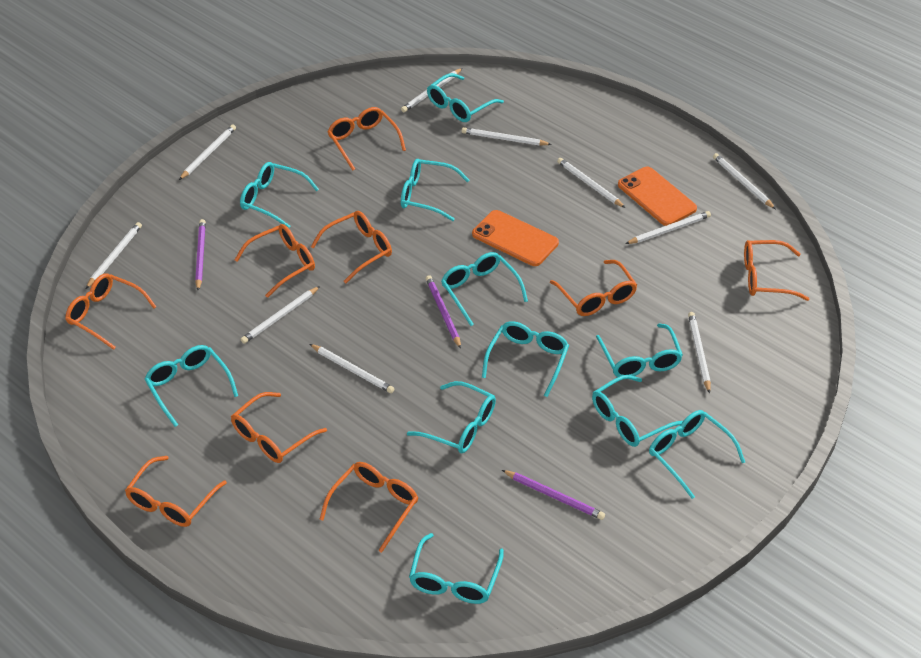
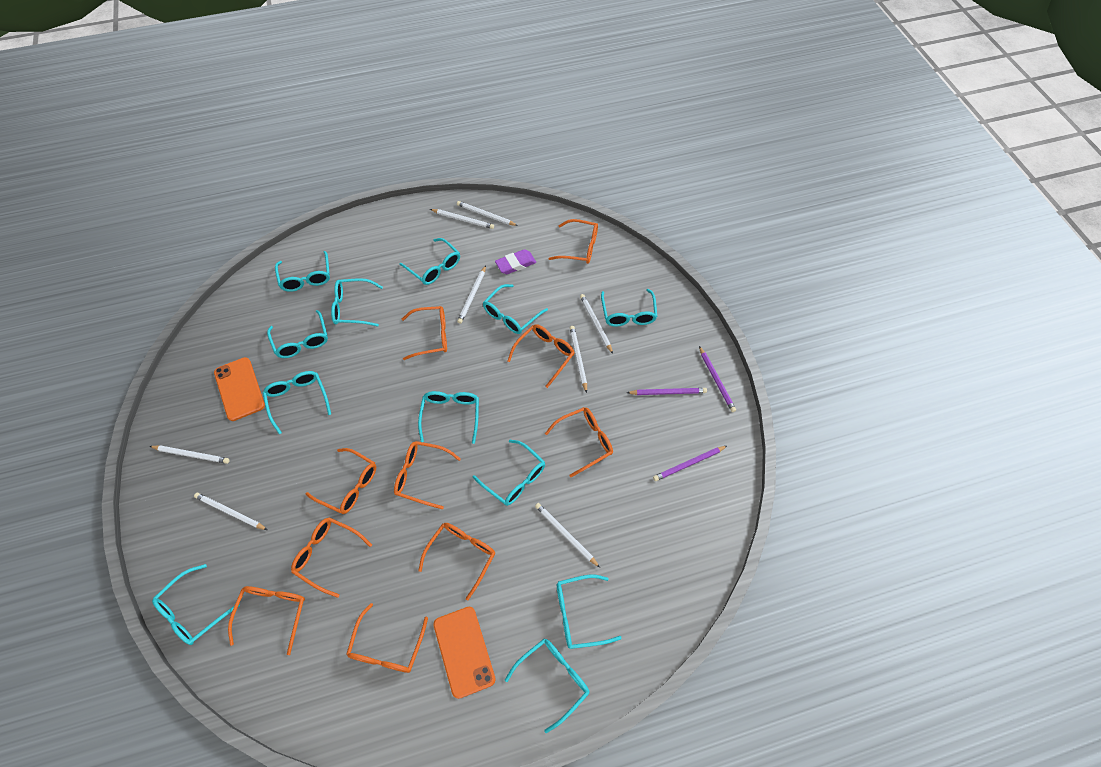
orange glasses: [65,274,156,350] [125,456,227,527] [231,392,327,463] [235,224,315,298] [311,211,392,284] [320,462,418,553] [327,107,406,171] [550,260,637,316] [744,240,809,301] = 9 -> [228,586,305,655] [291,517,372,598] [306,448,376,514] [346,603,428,673] [394,441,461,509] [402,306,447,360] [418,523,495,600] [508,324,575,388] [545,407,613,477] [549,219,598,264] = 10
purple eraser: none = 0 -> [495,249,536,274] = 1
turquoise glasses: [144,345,238,427] [240,162,319,228] [401,159,469,221] [407,381,496,453] [409,533,504,604] [427,73,504,122] [441,252,528,326] [482,321,569,397] [592,375,683,447] [596,323,683,377] [649,410,745,499] = 11 -> [152,564,240,645] [263,371,331,434] [267,310,328,358] [275,251,330,292] [331,278,383,327] [399,238,460,285] [418,391,479,444] [473,440,545,506] [483,284,548,334] [505,639,590,733] [557,574,621,649] [601,289,657,326] = 12
white pencil: [86,222,142,289] [179,124,236,180] [241,286,320,344] [310,344,395,393] [401,68,462,112] [462,127,552,146] [557,158,625,208] [625,211,711,244] [688,312,711,394] [713,153,776,209] = 10 -> [149,445,230,464] [194,493,267,530] [430,209,494,229] [457,201,518,226] [457,265,486,324] [535,503,600,568] [570,326,587,393] [580,294,613,354] = 8

